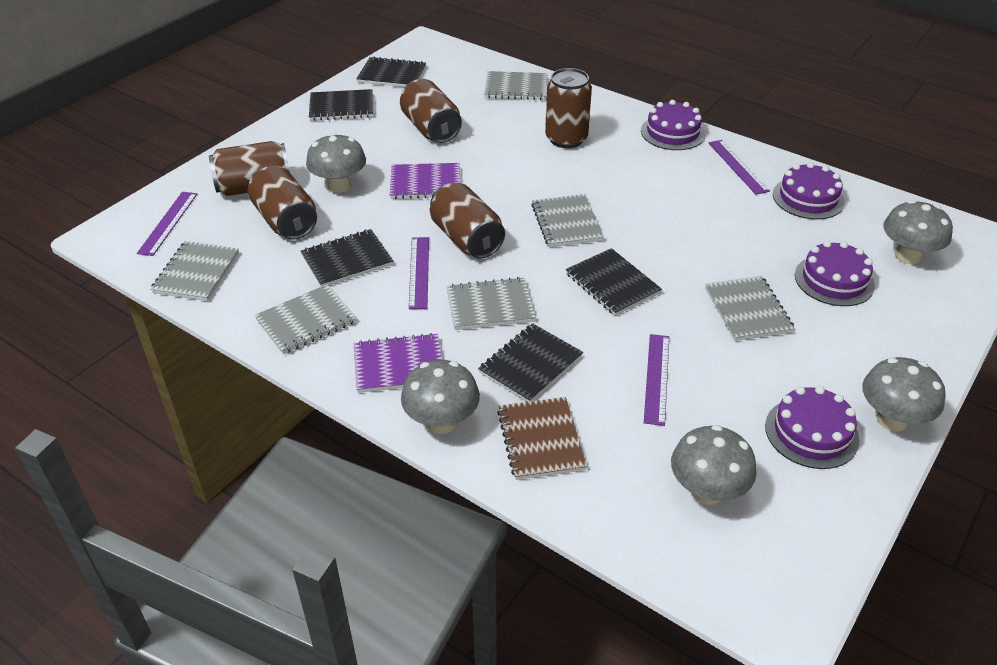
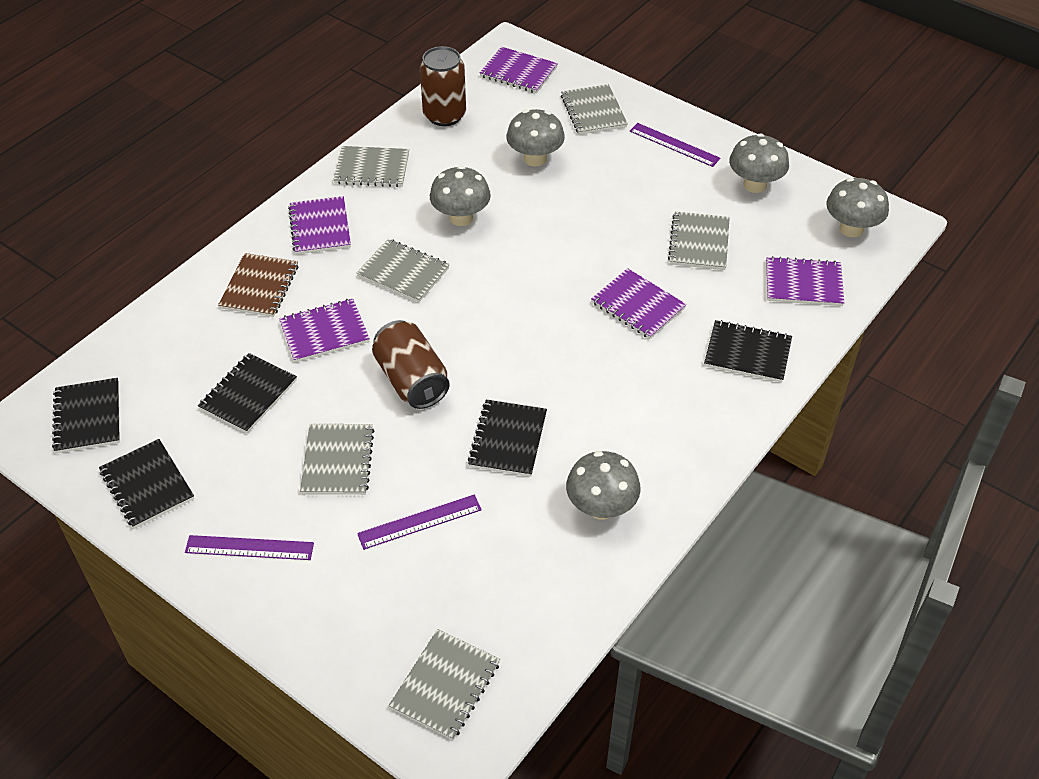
brown can: [209,141,290,196] [248,166,317,240] [400,79,462,143] [430,183,505,259] [545,68,592,148] = 5 -> [372,320,450,409] [420,46,466,126] = 2
purple cake: [641,100,706,150] [765,386,860,469] [773,162,845,219] [795,241,875,306] = 4 -> none = 0
purple notebook: [354,333,442,393] [390,163,460,199] = 2 -> [279,299,370,362] [288,196,351,255] [479,47,558,93] [591,268,687,339] [766,256,844,306] = 5
purple ruler: [137,192,197,256] [409,237,429,309] [644,334,669,426] [709,140,770,195] = 4 -> [185,535,314,560] [357,494,482,550] [630,123,721,167] = 3

